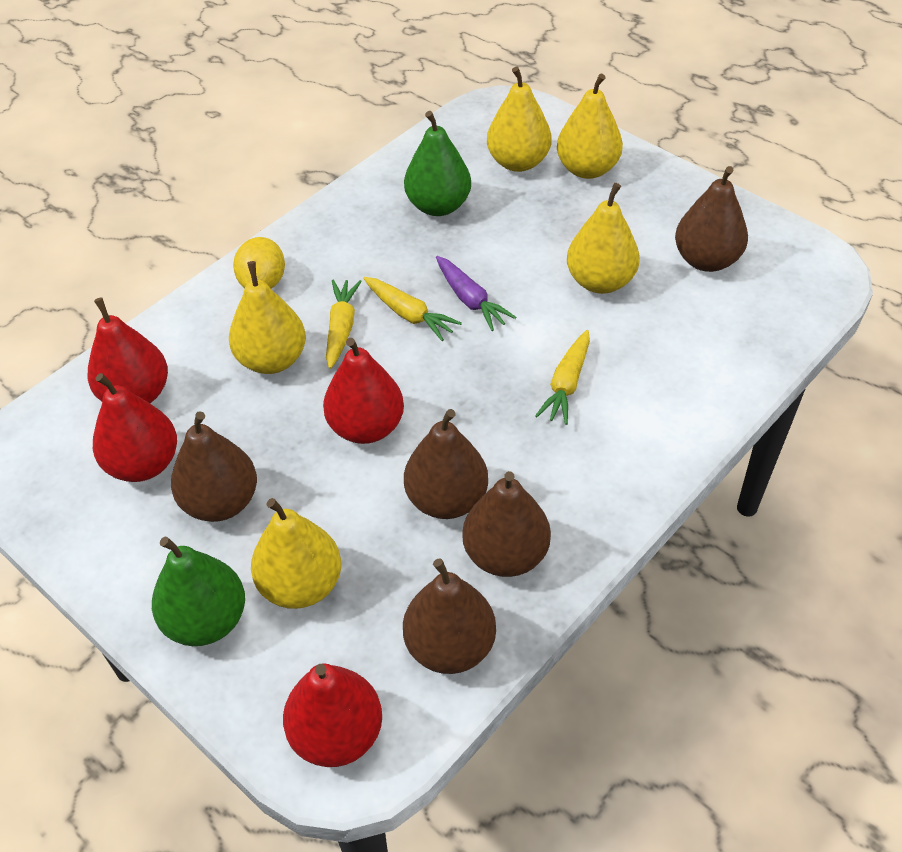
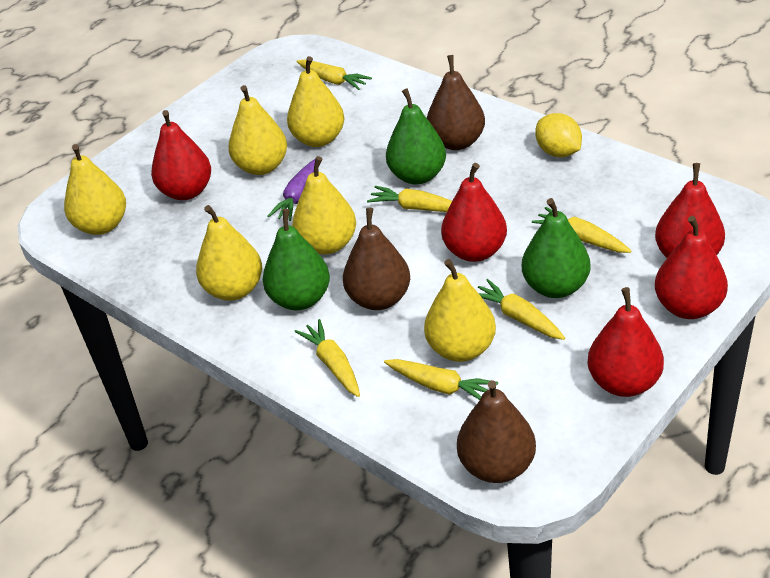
brown pear: [171,411,257,522] [403,558,496,674] [404,409,488,519] [462,471,551,577] [675,166,748,272] = 5 -> [343,208,410,310] [427,55,485,150] [457,380,536,483] = 3
green pear: [152,537,245,646] [404,111,471,216] = 2 -> [263,209,330,310] [386,88,446,185] [522,198,591,298] = 3
red pear: [87,297,168,403] [93,373,177,482] [283,663,382,767] [323,338,404,444] = 4 -> [151,110,211,200] [441,163,507,262] [587,287,664,397] [655,163,725,258] [655,216,728,319] = 5
yellow carrot: [326,280,362,369] [363,277,462,341] [535,330,590,425] = 3 -> [295,319,360,397] [297,59,372,90] [367,186,452,212] [384,359,498,400] [478,279,565,340] [532,207,632,253] = 6
yellow pear: [229,261,306,374] [251,498,341,609] [487,67,552,172] [557,74,623,179] [567,183,640,294] = 5 -> [64,144,126,235] [196,205,262,301] [228,85,287,175] [287,56,344,147] [292,156,356,254] [424,259,496,362] = 6

